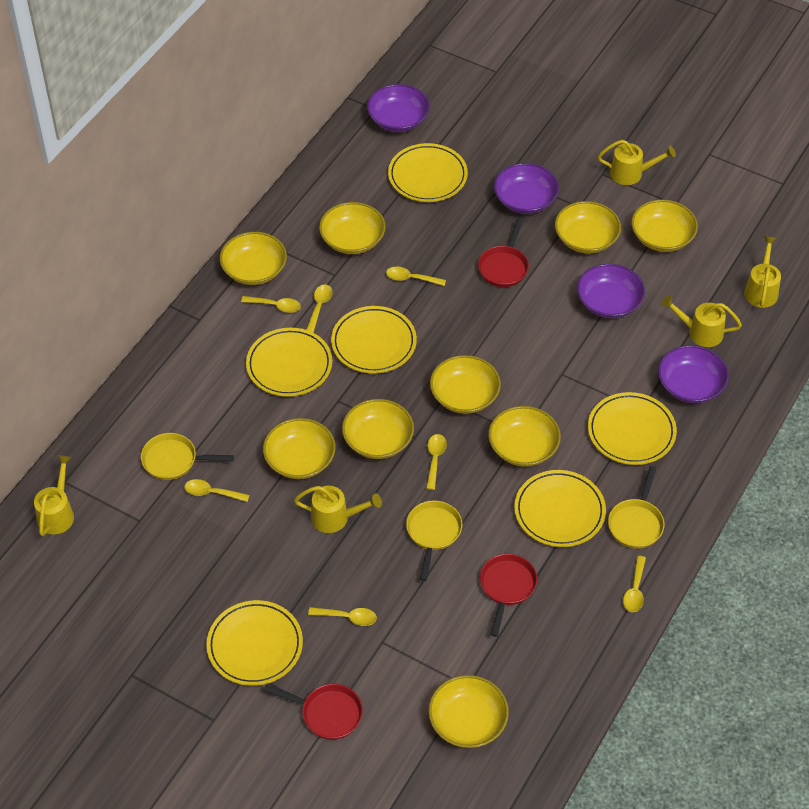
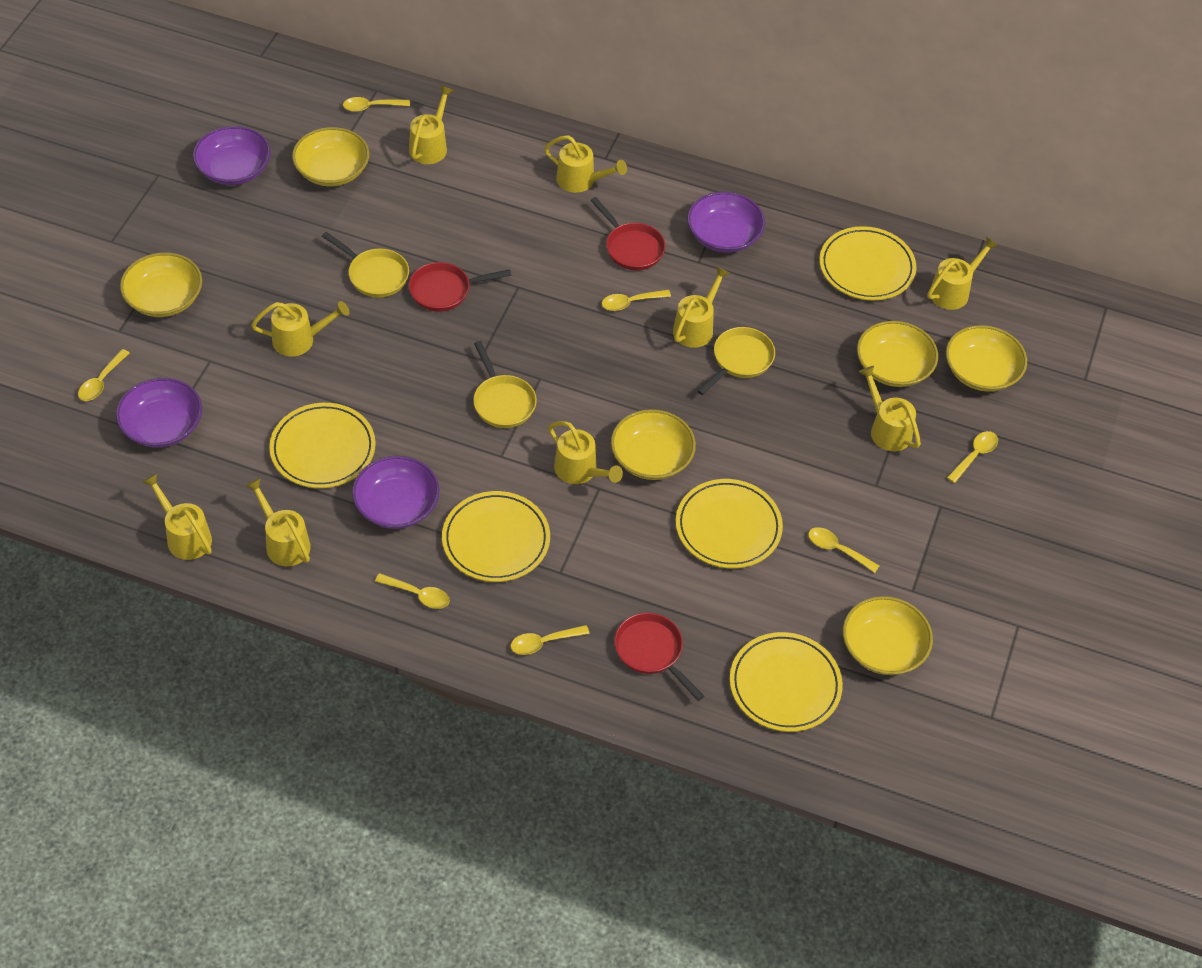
yellow bowl: [220,232,287,285] [263,418,336,479] [319,202,386,254] [342,399,414,459] [428,675,509,748] [430,355,501,414] [488,406,561,467] [555,201,621,253] [631,200,698,252] = 9 -> [120,253,202,317] [292,127,369,186] [611,409,696,480] [843,596,933,675] [857,321,938,387] [946,325,1027,392] = 6
yellow plate: [206,600,303,686] [246,328,332,397] [331,306,417,374] [388,143,468,202] [514,470,606,547] [588,392,677,465] = 6 -> [269,403,376,488] [442,491,550,582] [676,479,783,568] [730,632,843,732] [820,226,916,300] = 5
yellow watering can: [34,455,74,536] [294,486,382,533] [598,140,676,185] [661,295,742,347] [744,236,781,308] = 5 -> [142,473,212,560] [245,478,311,566] [251,301,349,356] [409,86,454,164] [544,135,627,193] [548,421,623,484] [673,266,730,348] [859,366,921,451] [927,237,998,310] = 9

